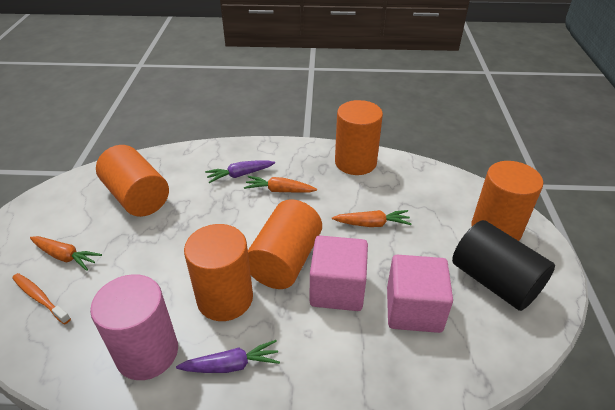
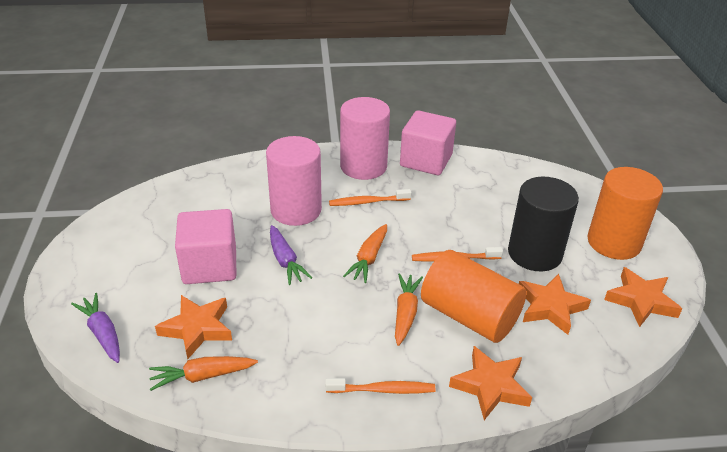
orange cylinder: [96,145,169,217] [184,224,253,321] [248,199,322,289] [335,100,383,175] [471,161,543,241] = 5 -> [421,250,527,343] [587,167,663,260] = 2
orange star: none = 0 -> [155,295,232,359] [449,346,532,420] [519,274,591,335] [604,267,682,327] = 4
orange toothbrush: [12,273,71,324] = 1 -> [325,378,435,394] [329,189,412,206] [412,247,503,262] = 3
pink cylinder: [90,274,178,380] = 1 -> [266,136,322,226] [340,97,390,180] = 2

